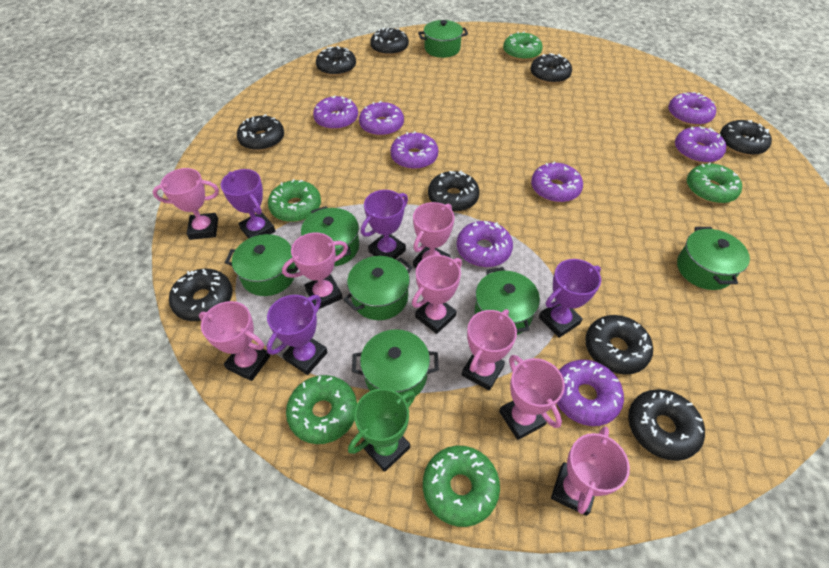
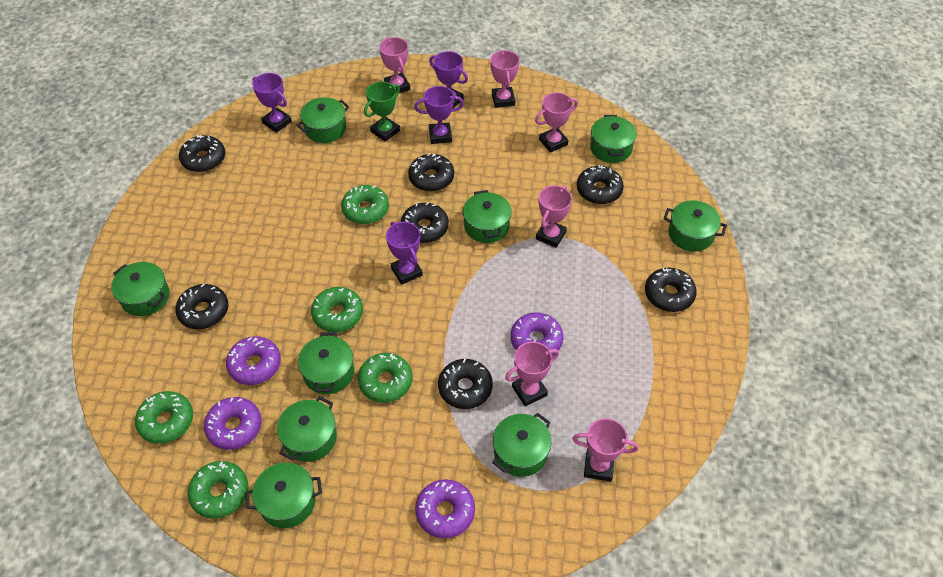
black donut: [169,269,232,321] [237,114,284,151] [316,46,356,76] [370,28,409,56] [428,170,480,212] [530,53,572,84] [585,315,653,375] [628,389,705,461] [720,120,772,156] = 9 -> [175,283,229,329] [179,135,225,172] [401,202,449,243] [408,154,454,192] [438,359,493,409] [577,165,624,204] [645,268,697,312] = 7
green pot: [225,234,298,296] [301,206,359,266] [343,256,412,320] [352,329,439,401] [418,20,468,58] [475,267,540,335] [677,227,750,290] = 7 -> [111,262,169,316] [245,462,322,528] [277,396,337,462] [296,97,349,143] [298,332,354,394] [463,190,512,243] [492,413,551,477] [590,115,637,163] [664,200,727,252] = 9
pink trophy: [153,168,219,240] [199,301,270,381] [282,232,348,309] [412,255,462,334] [413,202,454,268] [462,309,517,391] [499,355,565,440] [551,426,630,516] = 8 -> [379,37,410,93] [490,50,520,108] [505,342,559,406] [535,92,578,153] [536,185,572,248] [572,418,638,481] = 6
purple donut: [313,95,358,130] [359,101,404,136] [390,131,438,170] [457,221,513,267] [531,161,583,203] [557,360,624,426] [668,92,716,126] [675,126,726,163] = 8 -> [204,397,262,450] [226,336,281,385] [415,479,475,539] [511,312,563,356] = 4

